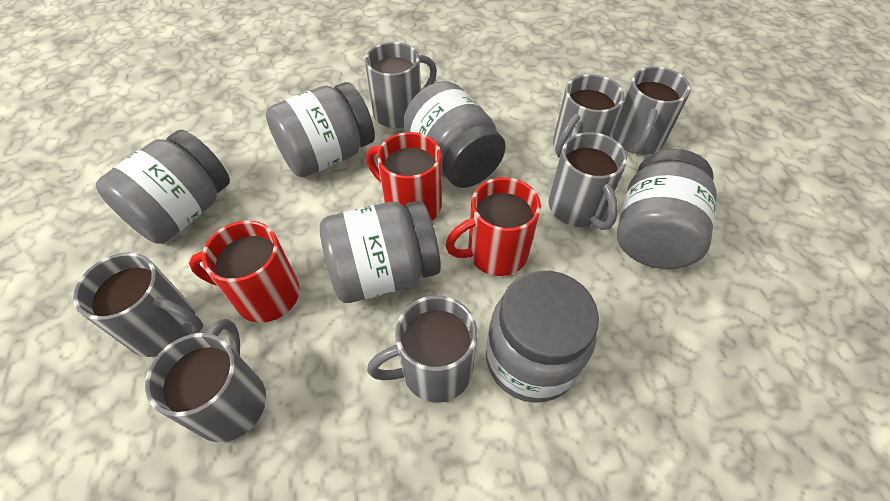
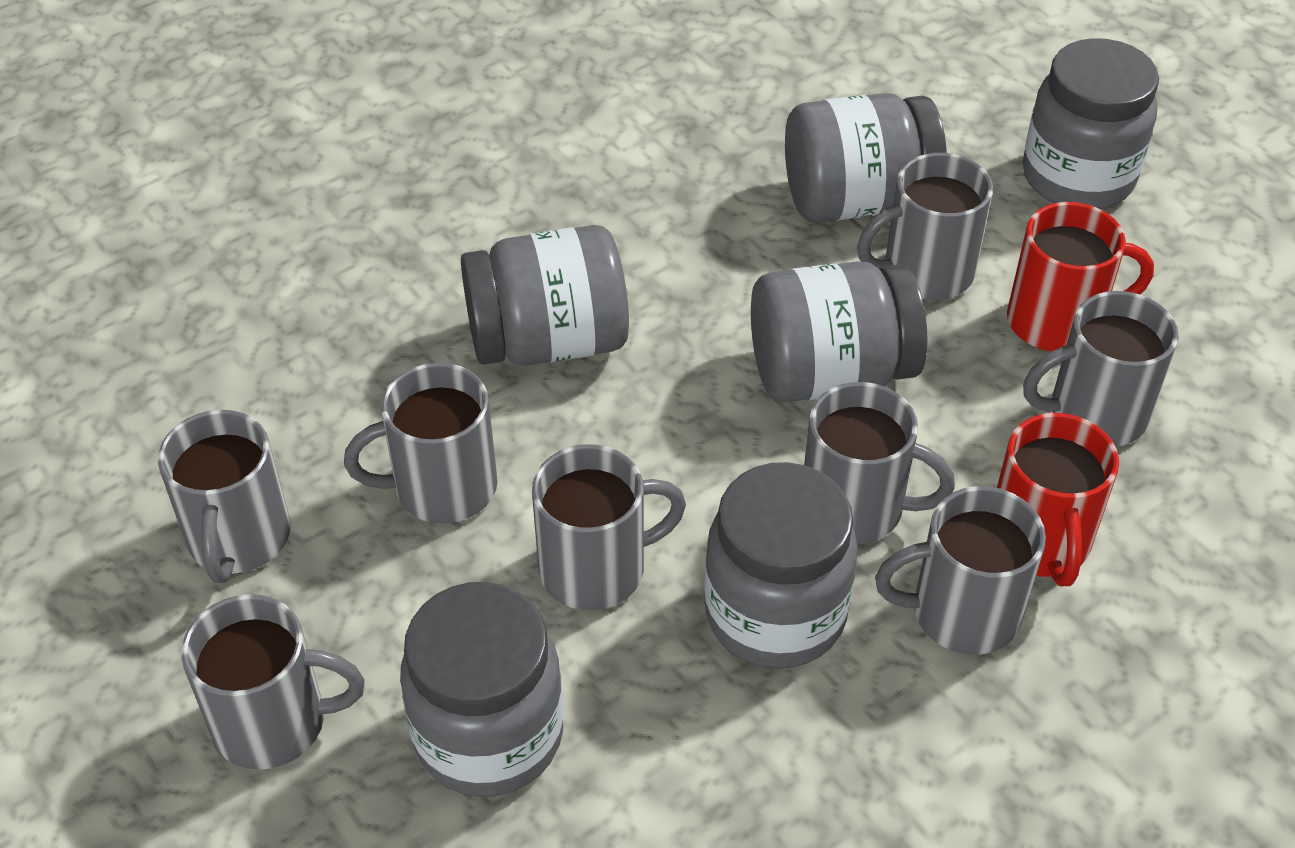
grey mug: [73,252,203,357] [145,319,266,442] [365,42,437,128] [367,295,477,403] [548,132,627,230] [553,74,624,158] [612,66,691,155] = 7 -> [158,410,290,583] [181,594,365,770] [344,363,498,524] [532,444,686,610] [804,382,955,544] [857,153,993,300] [875,486,1046,655] [1023,291,1179,447] = 8
red mug: [189,221,300,323] [366,132,442,221] [445,177,541,276] = 3 -> [997,413,1119,586] [1007,202,1154,352] = 2

